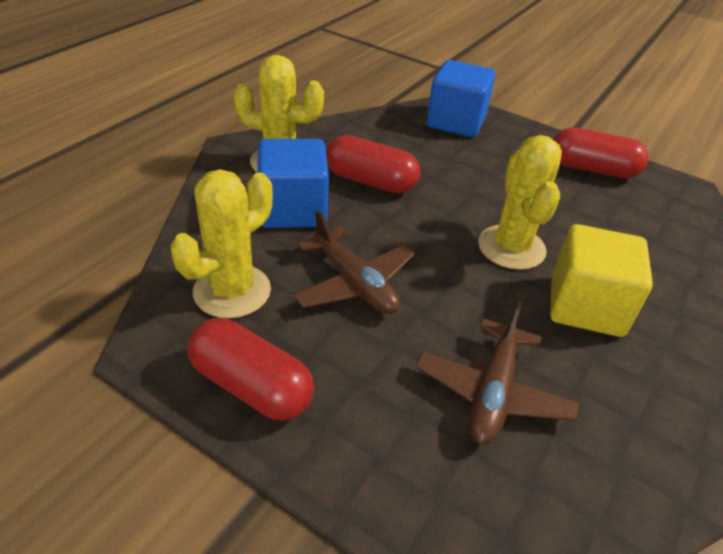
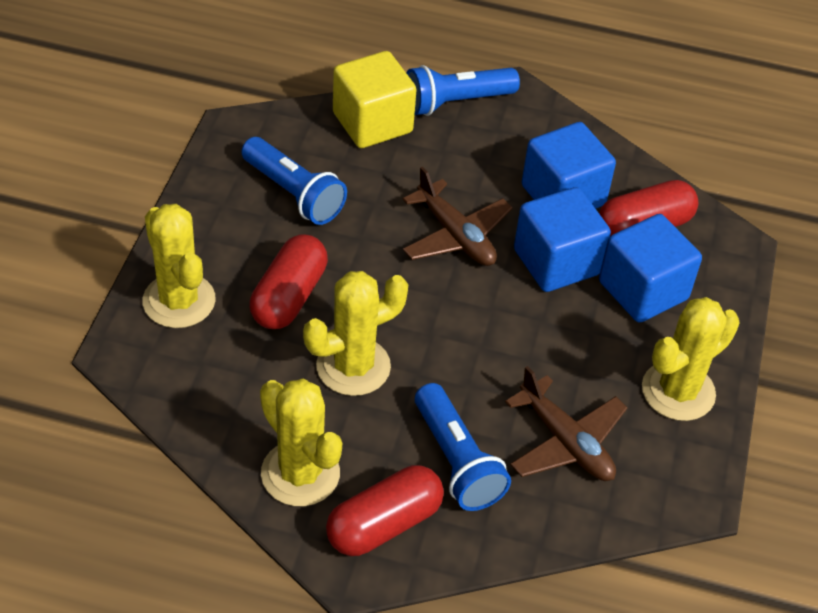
blue cube: [257,139,329,228] [426,60,495,137] = 2 -> [514,187,611,292] [522,122,616,209] [599,214,702,323] = 3
blue flashlight: none = 0 -> [242,137,347,225] [406,65,520,116] [415,383,511,511] = 3
yellow cactus: [171,169,273,319] [233,55,324,172] [478,135,562,270] = 3 -> [143,204,216,328] [260,379,342,506] [303,271,408,396] [642,297,740,421] = 4

